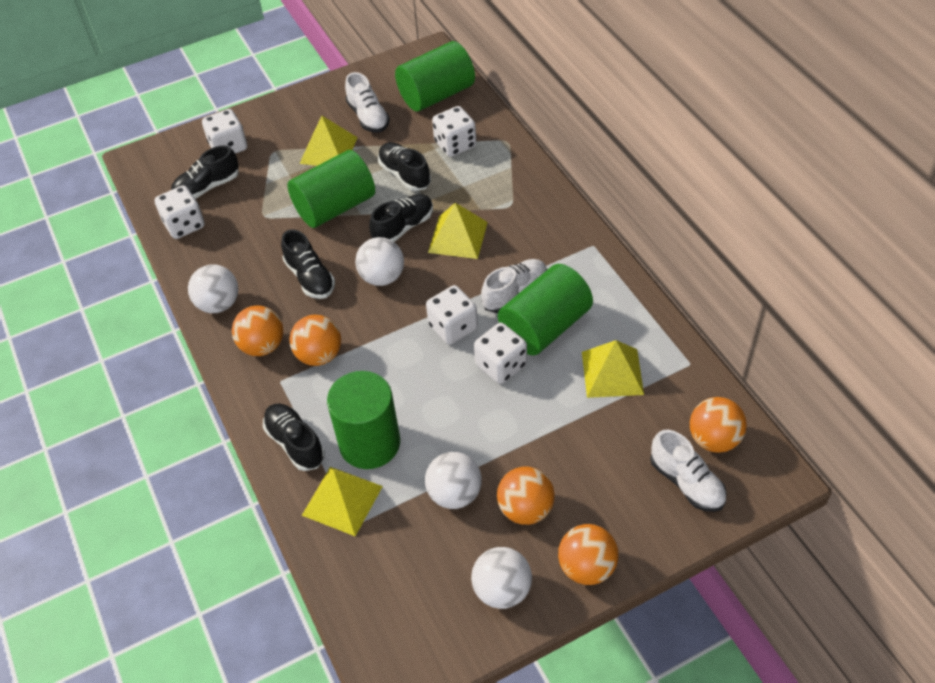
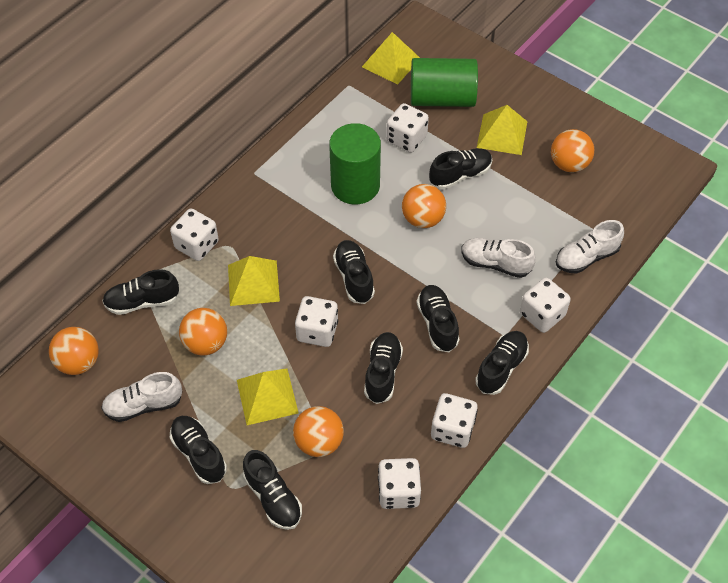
black shoe: [171,145,239,199] [263,404,325,471] [281,229,335,299] [369,194,433,242] [378,142,431,191] = 5 -> [102,269,179,315] [170,416,227,484] [243,450,302,530] [333,240,375,304] [364,332,403,404] [417,285,460,352] [429,148,492,189] [475,331,529,395] = 8
green cylinder: [287,150,375,228] [327,371,400,469] [395,41,475,112] [498,264,593,355] = 4 -> [329,123,381,204] [411,58,478,107] = 2
white ball: [188,264,238,313] [355,237,404,286] [425,452,482,509] [471,547,532,609] = 4 -> none = 0
white dice: [154,185,205,239] [202,109,247,154] [426,285,478,345] [432,106,476,157] [474,323,527,384] = 5 -> [170,209,219,261] [295,296,338,347] [378,458,421,509] [386,103,429,153] [431,393,478,448] [520,278,571,333] = 6

